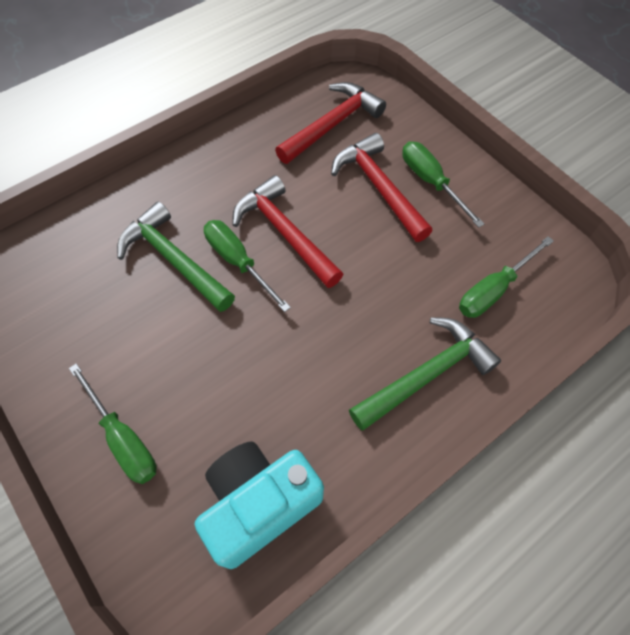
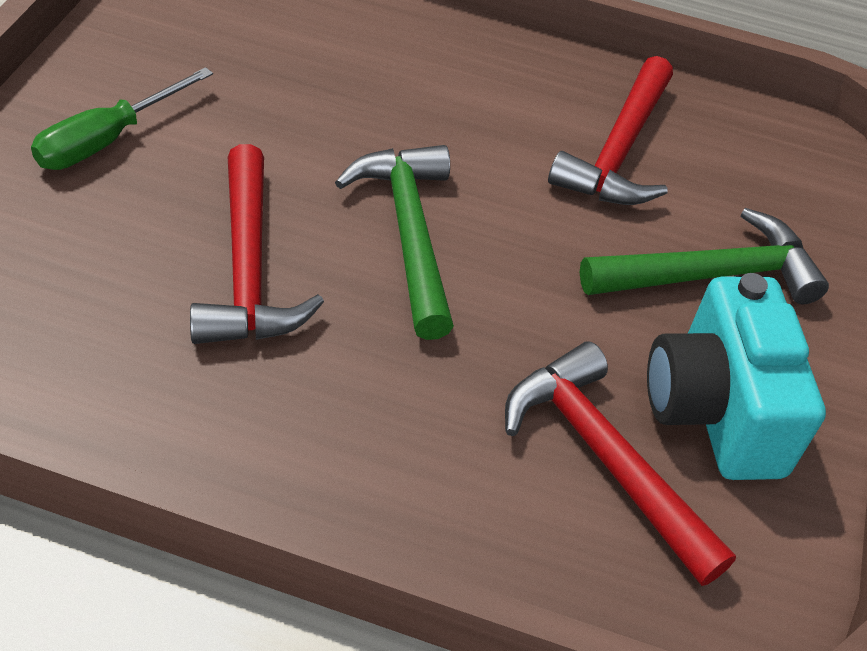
green screwdriver: [69,363,157,484] [204,220,291,312] [402,142,484,228] [459,236,554,318] = 4 -> [31,67,213,170] = 1

